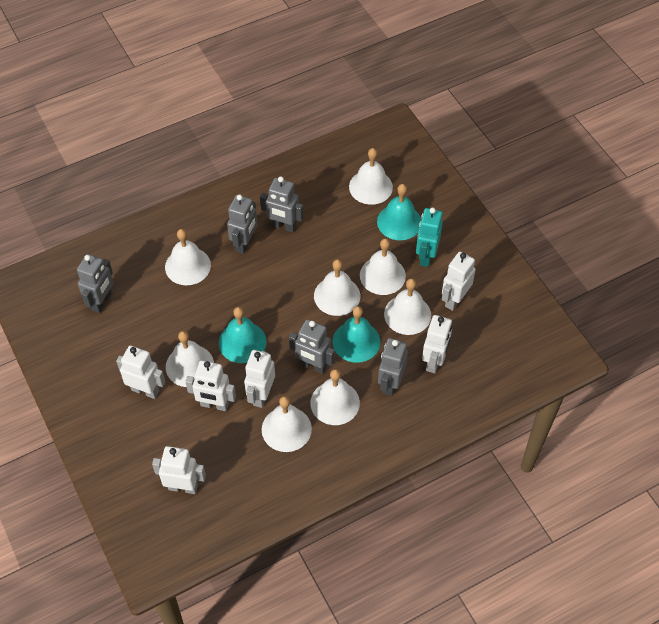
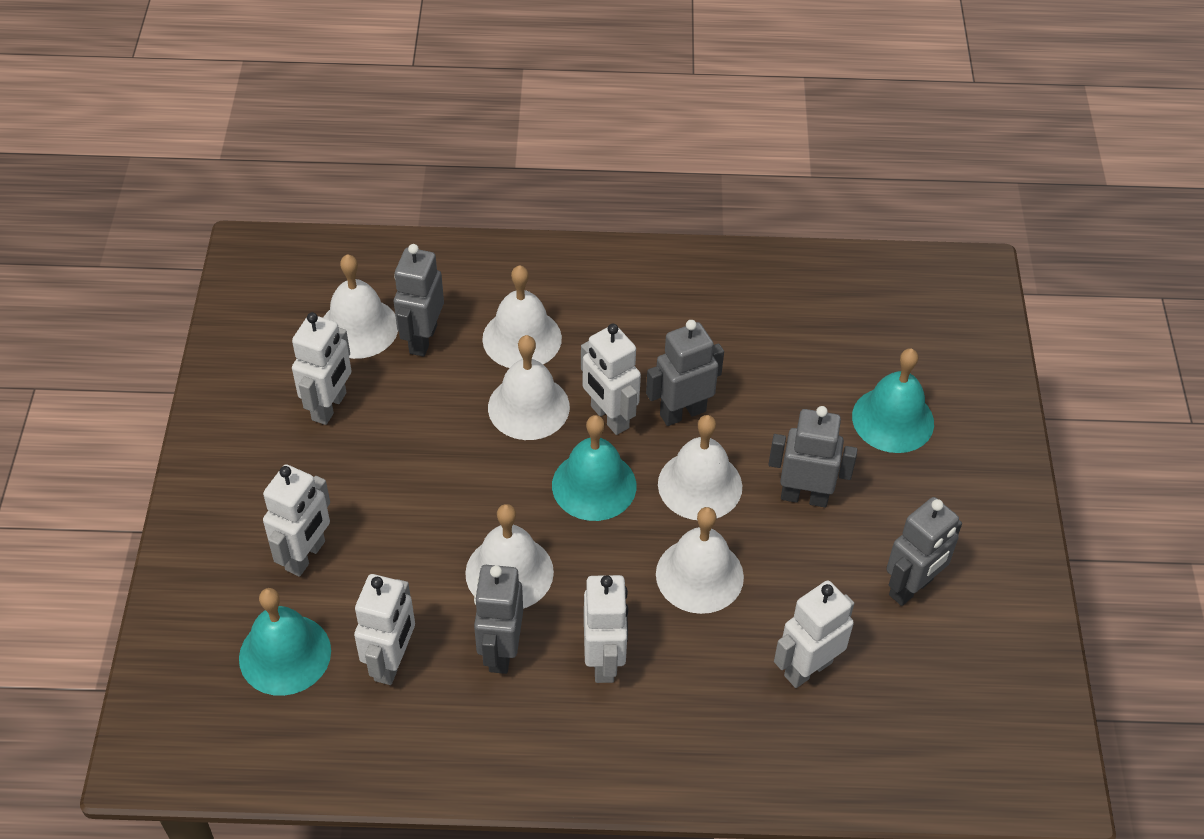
turquoise robot: [416,208,443,267] = 1 -> none = 0
white bell: [165,229,211,285] [166,331,214,387] [262,396,312,452] [311,369,360,425] [314,259,360,316] [349,148,393,205] [360,238,406,295] [384,278,431,335] = 8 -> [323,254,398,359] [465,504,554,608] [482,265,562,368] [488,335,570,440] [656,507,744,614] [658,415,742,520] = 6

